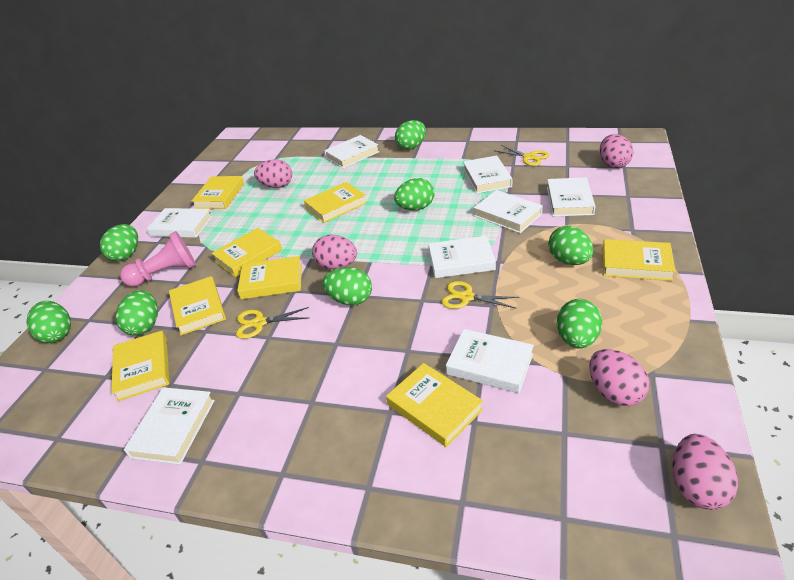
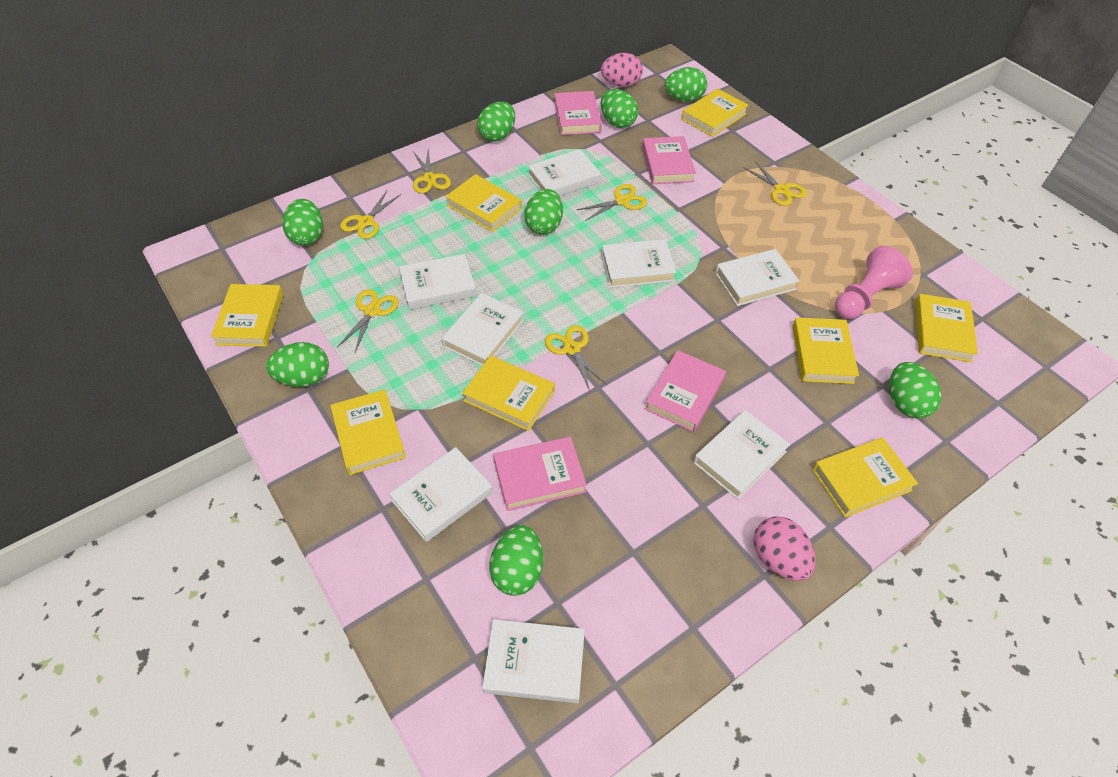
pink book: none = 0 -> [493,437,587,511] [554,91,602,135] [642,136,696,184] [645,350,726,432] = 4
pink egg: [254,159,292,188] [312,235,357,270] [589,349,649,406] [600,134,634,168] [672,434,738,510] = 5 -> [601,53,643,87] [754,516,815,581] = 2
yellow scissors: [236,307,309,339] [442,281,520,309] [494,145,549,166] = 3 -> [337,289,399,352] [340,190,401,239] [413,149,451,193] [545,325,608,391] [577,184,647,221] [743,161,807,206] = 6

